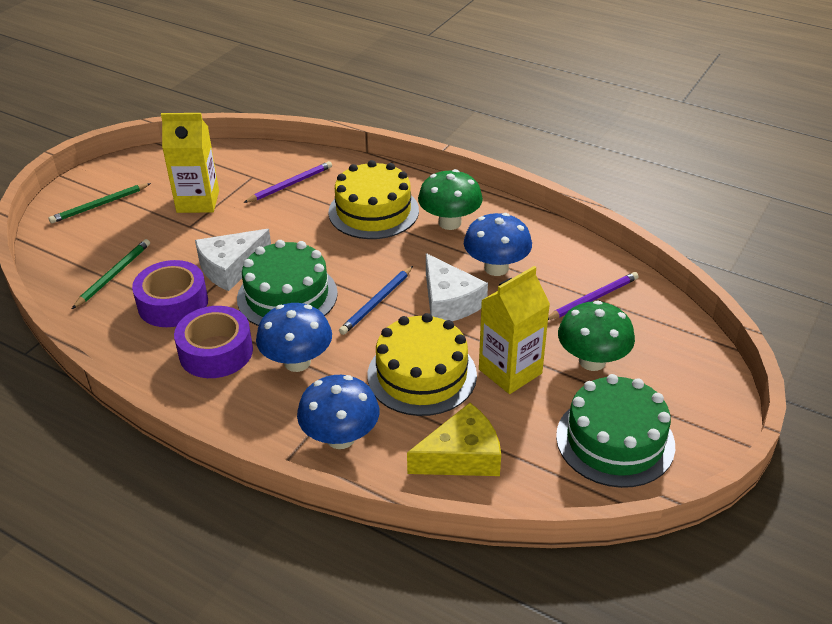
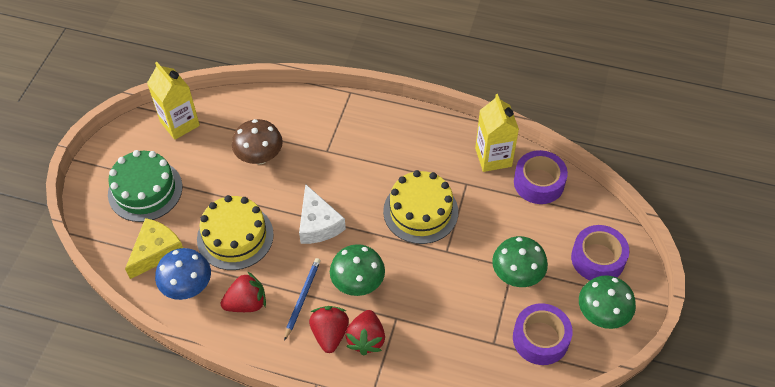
blue mushroom: [256,303,332,372] [297,375,379,449] [464,213,532,276] = 3 -> [155,248,211,300] = 1
brown mushroom: none = 0 -> [232,119,283,164] = 1
green cake: [237,240,338,326] [556,374,675,488] = 2 -> [108,150,182,222] = 1
green mushroom: [418,169,483,230] [558,300,635,371] = 2 -> [330,244,385,296] [492,236,548,287] [579,275,636,329] = 3
green pencil: [49,183,151,224] [72,239,150,309] = 2 -> none = 0
purple pencil: [243,161,332,203] [548,272,639,320] = 2 -> none = 0
purple tape: [132,260,208,327] [174,306,253,378] = 2 -> [513,303,573,365] [514,150,568,204] [571,225,629,280] = 3
red strawberry: none = 0 -> [221,271,266,312] [309,306,349,353] [345,310,385,355] = 3
white cheese: [195,229,271,291] [426,253,488,321] = 2 -> [299,184,346,244] = 1

